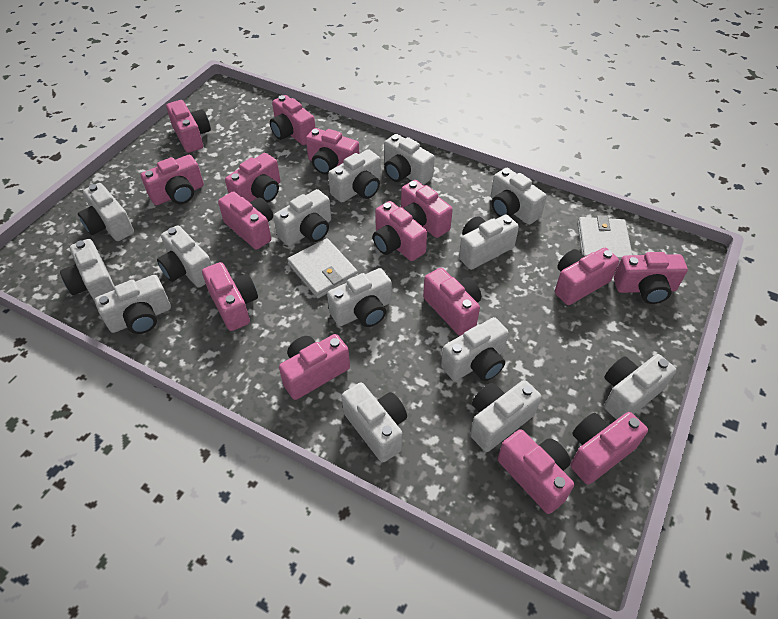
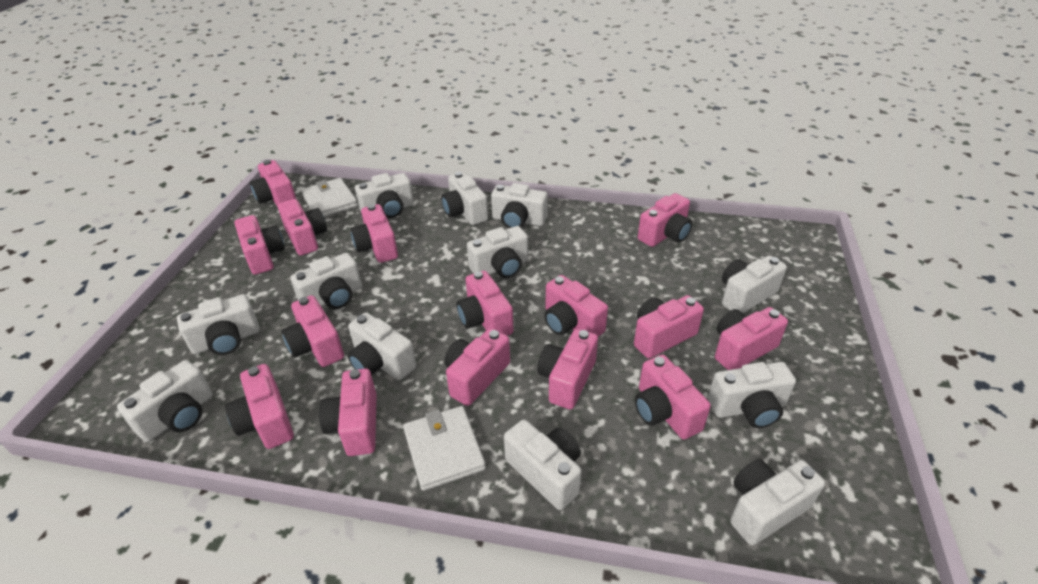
white camera: [60,239,115,302] [78,183,134,241] [95,275,171,334] [157,225,212,288] [273,189,331,246] [327,268,392,327] [328,149,381,203] [341,382,407,463] [384,134,435,185] [441,317,509,381] [459,214,519,270] [470,380,541,452] [491,168,547,225] [604,354,676,420] = 14 -> [117,360,213,442] [177,294,260,355] [290,253,362,309] [348,312,416,380] [355,173,414,218] [441,172,488,225] [467,226,528,278] [491,183,548,228] [504,419,582,510] [708,362,796,428] [722,255,787,313] [730,459,825,546] = 12

